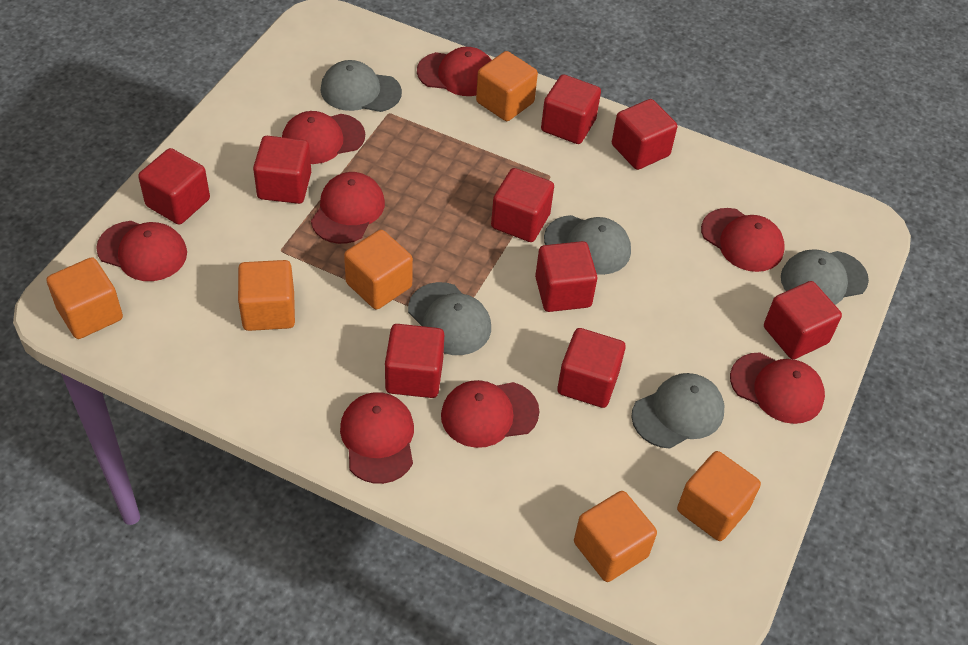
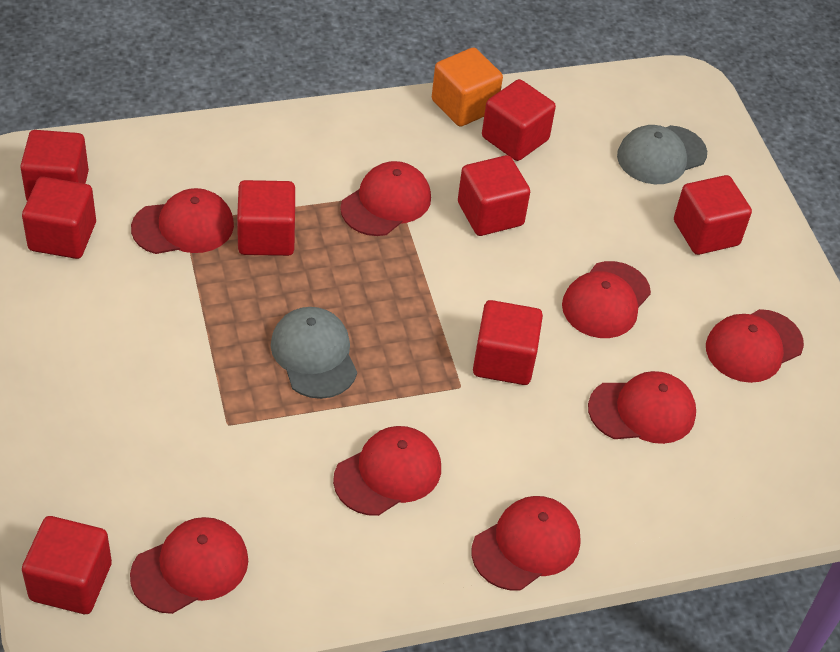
grey cap: [320,60,402,112] [408,282,491,355] [544,215,631,275] [631,373,724,449] [781,249,869,305] = 5 -> [271,307,357,399] [617,125,707,184] = 2
orange cube: [47,257,123,339] [238,260,295,331] [344,230,413,310] [476,51,538,121] [574,491,657,582] [677,451,761,541] = 6 -> [432,48,503,127] = 1
red cube: [138,148,210,225] [253,136,311,204] [385,324,444,398] [491,168,554,242] [535,241,597,312] [541,74,601,144] [557,328,626,408] [612,99,677,170] [764,281,842,359] = 9 -> [20,130,89,201] [22,177,96,259] [22,516,112,614] [237,180,295,256] [458,155,530,236] [473,300,543,385] [482,79,556,161] [674,175,752,255] = 8

